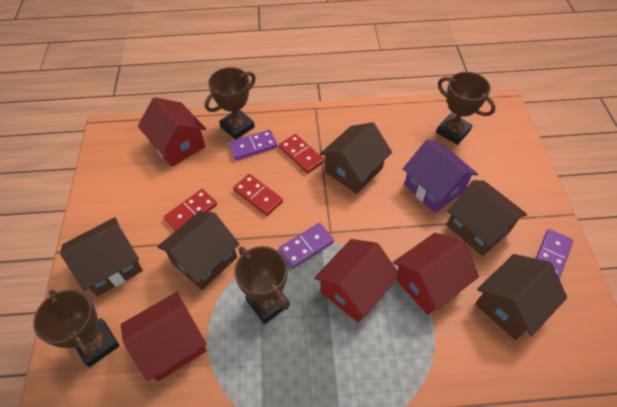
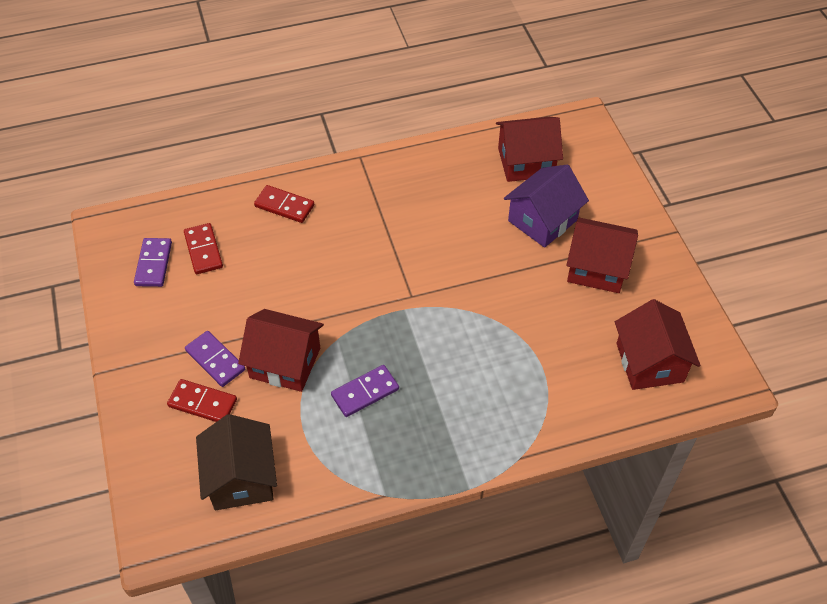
brown house: [60,217,143,296] [157,211,240,290] [320,122,392,194] [447,180,527,256] [475,254,567,340] = 5 -> [196,414,277,510] = 1
brown trophy: [33,289,120,367] [205,67,256,140] [234,246,290,324] [436,72,496,145] = 4 -> none = 0

